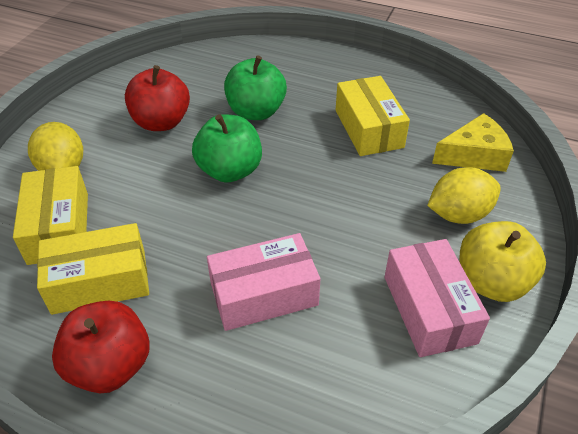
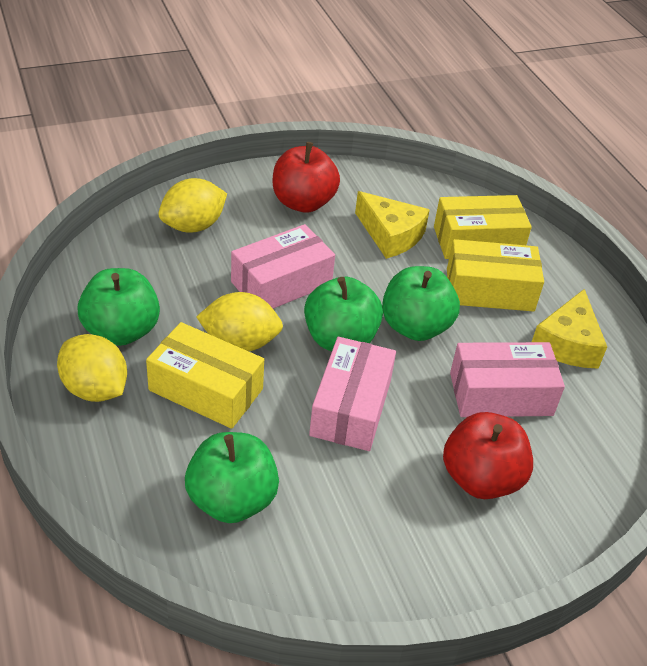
green apple: [192,114,262,183] [224,55,287,120] = 2 -> [77,268,160,346] [185,432,279,523] [304,277,383,351] [382,266,460,341] = 4
pink box: [207,233,320,331] [385,239,490,357] = 2 -> [231,224,335,309] [309,337,396,451] [450,342,565,417] = 3
yellow apple: [460,221,546,302] = 1 -> none = 0
yellow cheese: [432,113,514,172] = 1 -> [355,191,430,259] [532,289,607,369] = 2
yellow lemon: [28,122,83,171] [427,167,501,224] = 2 -> [57,334,127,402] [158,178,227,233] [196,292,283,351] = 3

